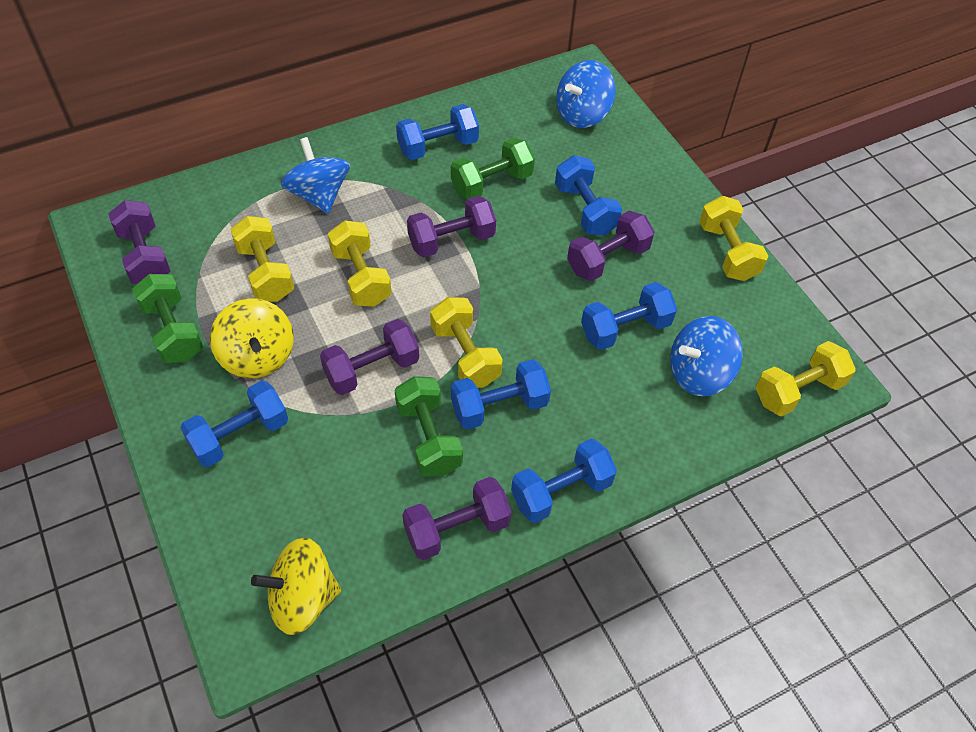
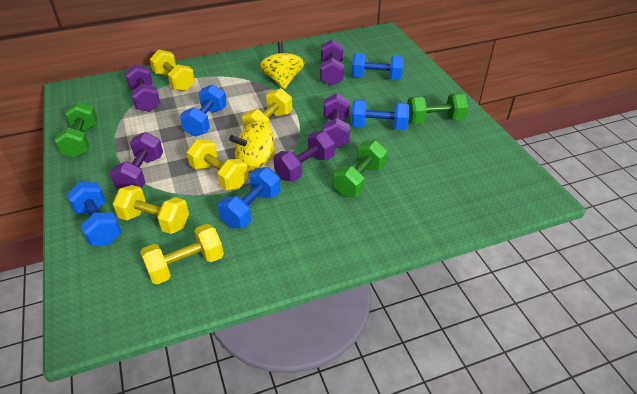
blue dumbbell: [180,380,288,467] [396,104,479,160] [451,359,551,430] [511,438,617,523] [555,156,622,236] [581,282,677,350] = 6 -> [67,182,121,245] [180,84,227,137] [218,167,281,228] [351,100,410,130] [352,53,404,80] = 5
blue spinning top: [280,137,350,214] [556,60,616,128] [670,316,743,396] = 3 -> none = 0

